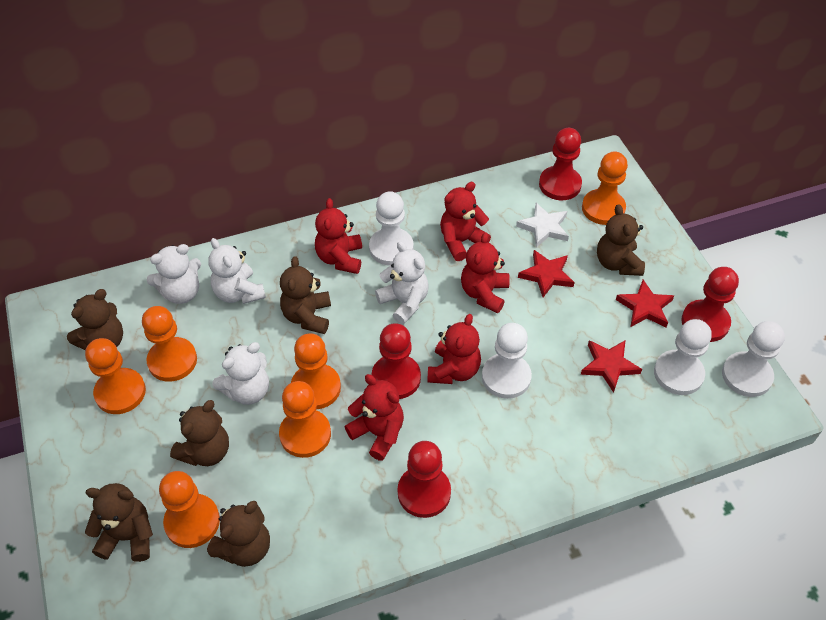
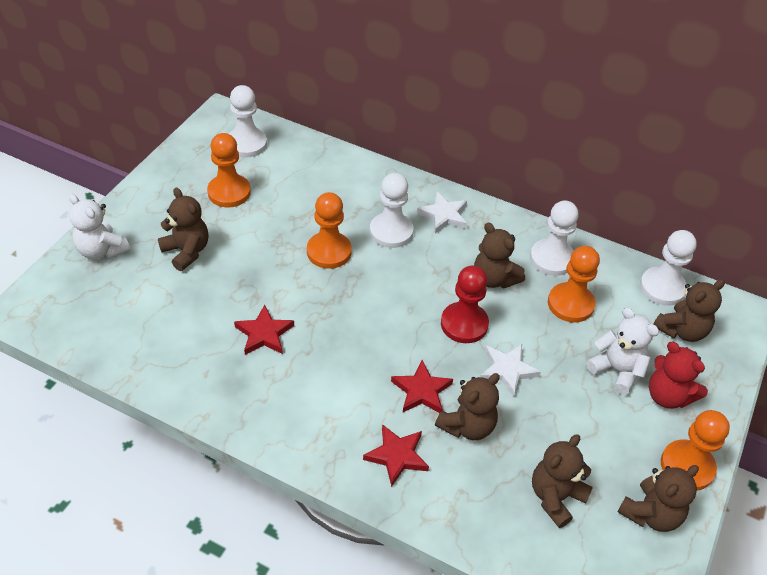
orange pawn: [85,338,146,414] [142,306,197,382] [159,471,220,548] [279,381,331,458] [291,333,341,409] [582,152,628,225] = 6 -> [207,133,251,207] [307,192,352,269] [548,246,600,323] [661,410,730,491] = 4
red pawn: [371,323,421,399] [398,441,451,518] [539,128,582,200] [681,267,739,342] = 4 -> [441,265,489,343] = 1
red teddy bear: [315,198,362,274] [345,374,404,461] [427,314,481,384] [440,182,491,261] [461,232,510,313] = 5 -> [649,341,708,409] = 1
white star: [516,203,569,248] = 1 -> [417,192,467,234] [480,344,541,397] = 2
white teddy bear: [147,244,201,304] [208,238,266,304] [213,342,269,405] [375,241,429,325] = 4 -> [69,194,130,259] [586,308,659,395] = 2

